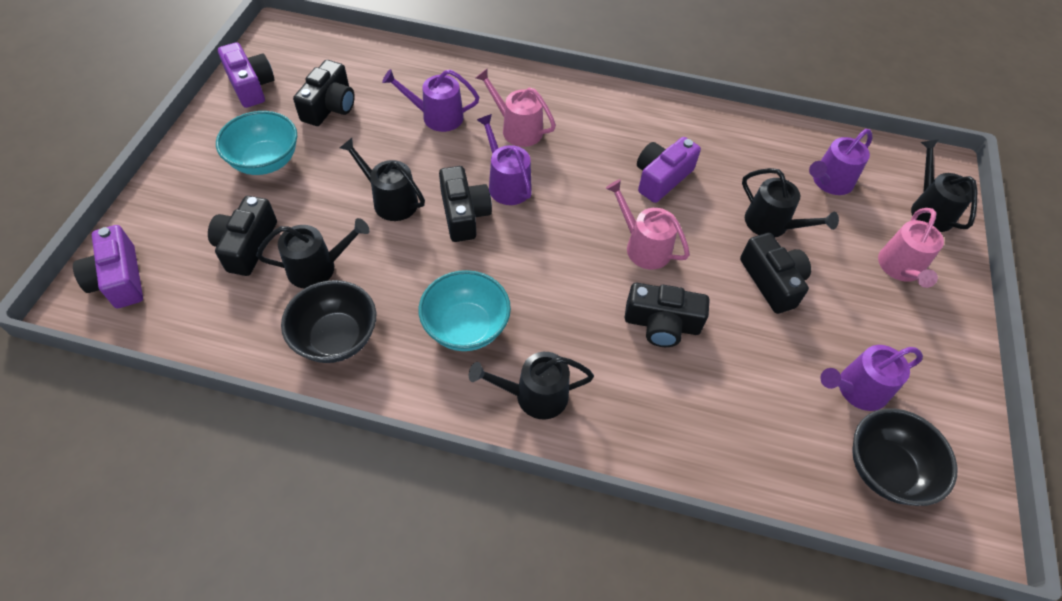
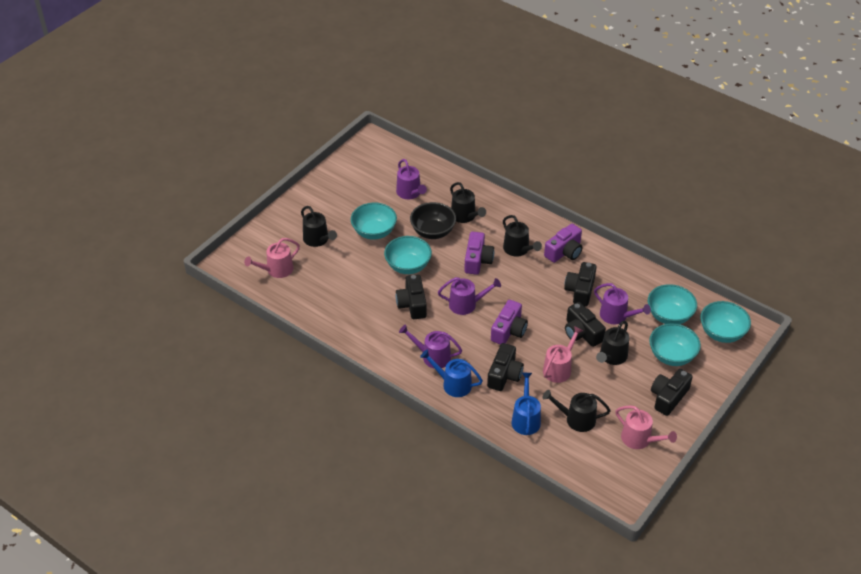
black bowl: [281,280,376,363] [852,408,958,506] = 2 -> [410,202,456,239] = 1
blue watering can: none = 0 -> [420,349,483,397] [511,373,541,435] = 2
turquoise bowl: [216,111,297,175] [419,270,511,351] = 2 -> [351,203,397,240] [384,236,432,274] [648,284,697,324] [649,323,701,366] [700,301,751,343] = 5

